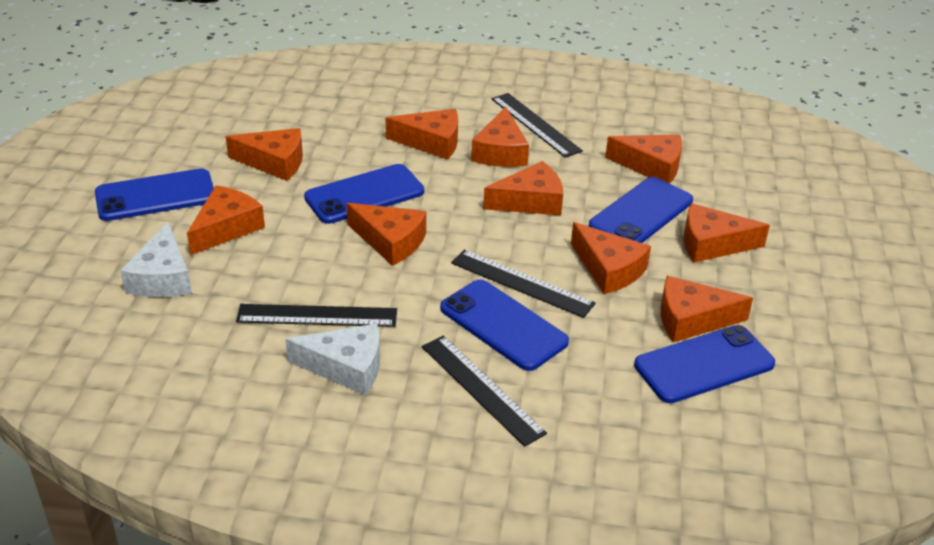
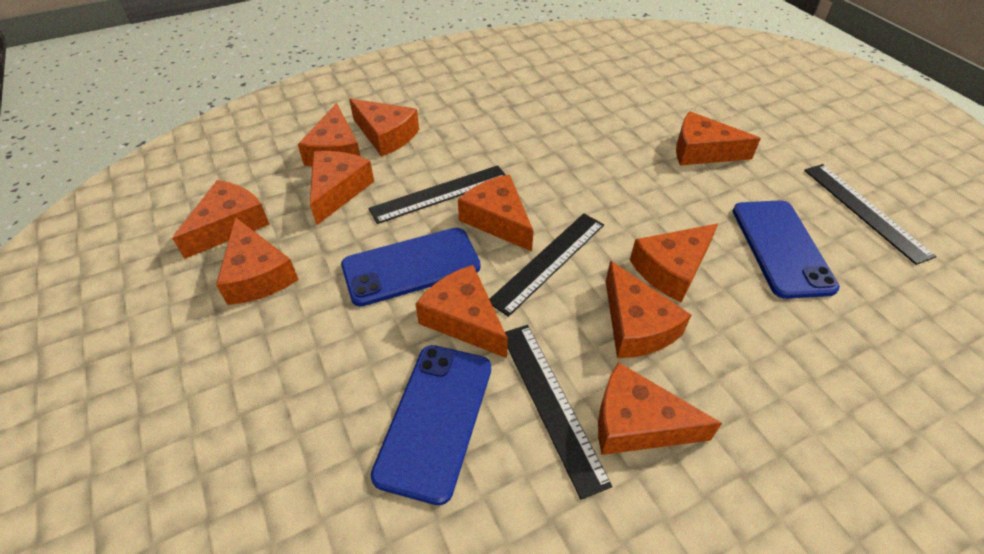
blue phone: [95,169,214,221] [304,164,424,224] [440,280,569,371] [589,177,693,243] [634,325,775,403] = 5 -> [341,228,481,307] [370,345,491,505] [733,200,840,299] = 3
orange cheese: [187,185,265,255] [226,128,303,181] [346,203,426,266] [386,109,458,160] [471,107,529,167] [483,161,563,215] [571,222,651,294] [605,134,682,184] [661,276,753,342] [684,203,770,263] = 10 -> [172,180,270,259] [216,217,299,305] [298,103,360,167] [310,151,374,225] [349,98,419,157] [415,265,508,358] [458,174,533,252] [598,362,722,455] [606,261,691,358] [630,223,718,303] [676,111,761,165] = 11
white cheese: [120,222,192,297] [285,323,380,395] = 2 -> none = 0

